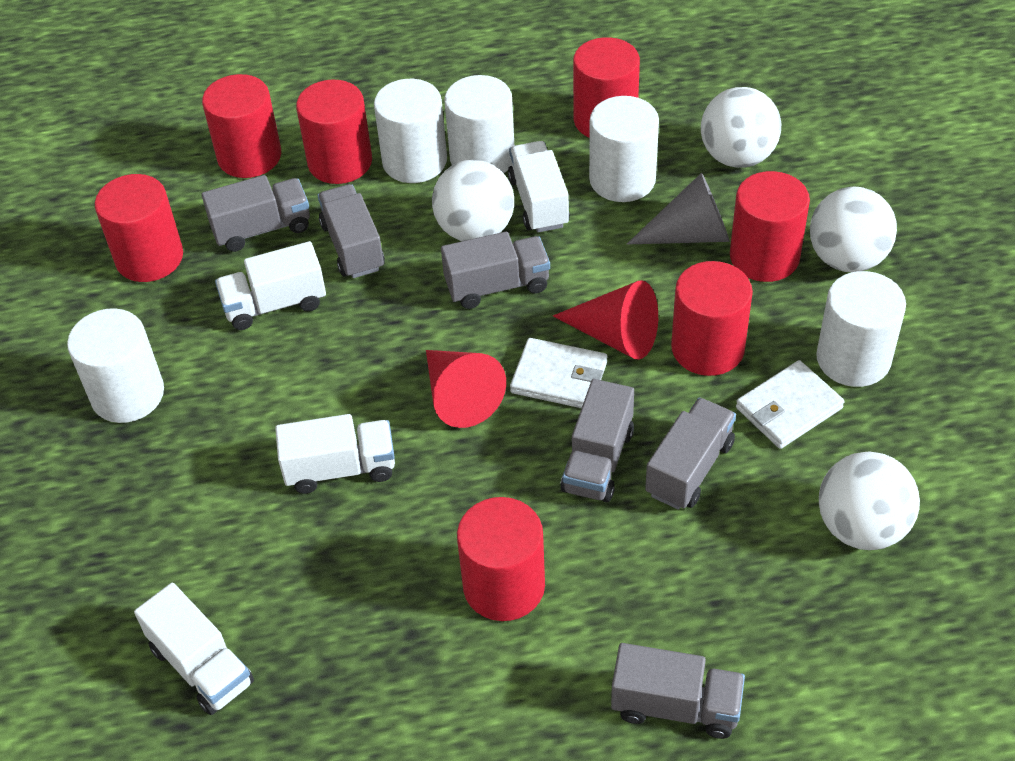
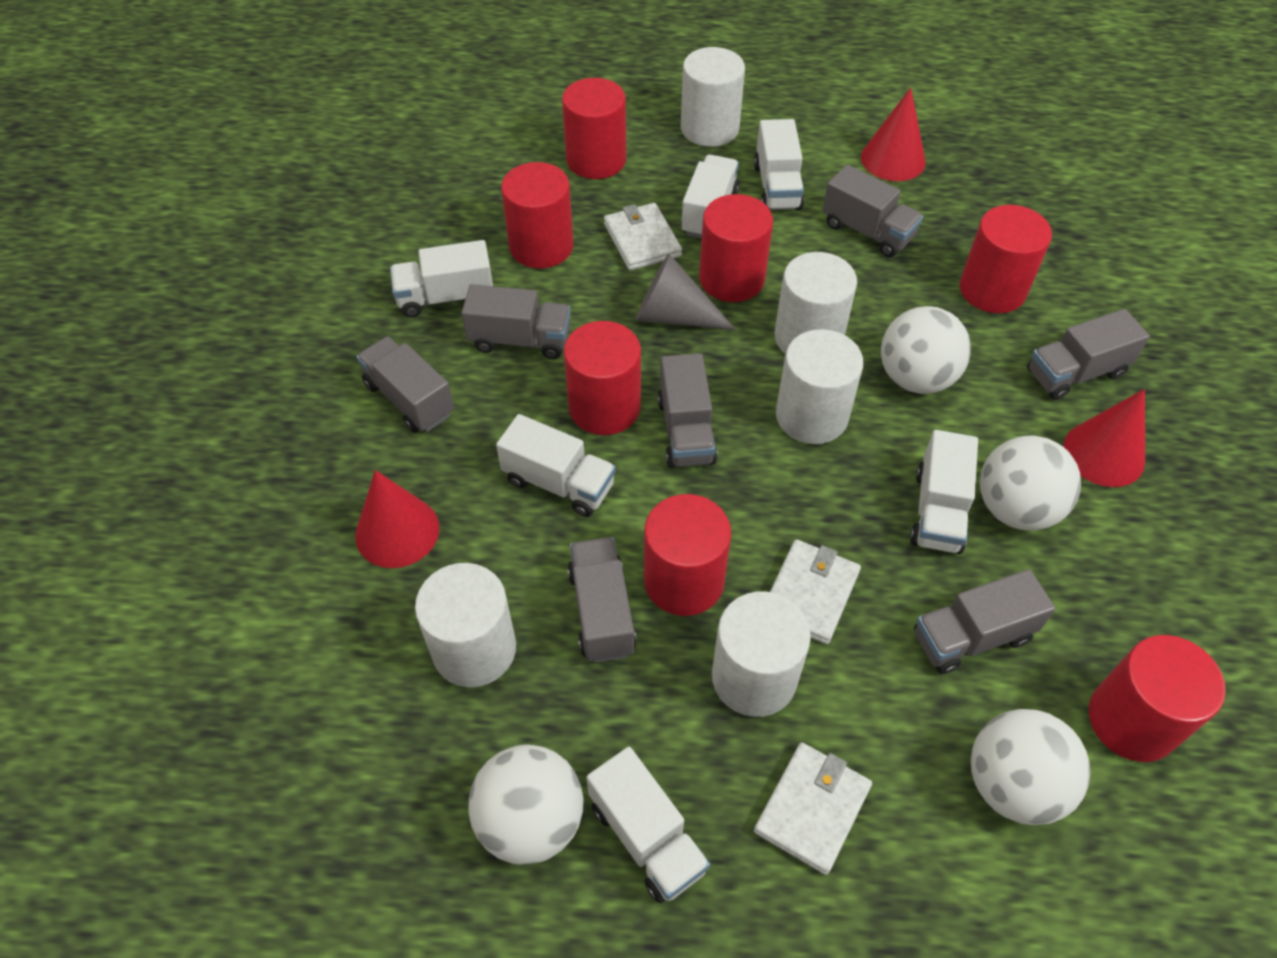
grey truck: [202,175,310,252] [318,184,385,278] [441,232,550,309] [560,379,634,502] [611,643,745,739] [645,398,736,510] = 6 -> [357,336,454,433] [462,284,571,359] [567,537,636,663] [657,353,717,468] [822,165,923,257] [914,569,1055,674] [1027,309,1150,400] = 7
red cone: [426,350,506,428] [553,280,658,360] = 2 -> [355,470,439,568] [861,88,926,181] [1063,389,1145,487] = 3
white truck: [134,583,254,715] [215,241,326,330] [275,414,395,494] [508,141,570,233] = 4 -> [390,240,493,318] [496,414,616,517] [586,747,710,903] [681,155,739,239] [754,119,804,210] [910,430,978,554] = 6
white wallet: [510,338,607,408] [736,360,845,449] = 2 -> [604,203,682,271] [754,742,872,875] [770,539,861,644] = 3

